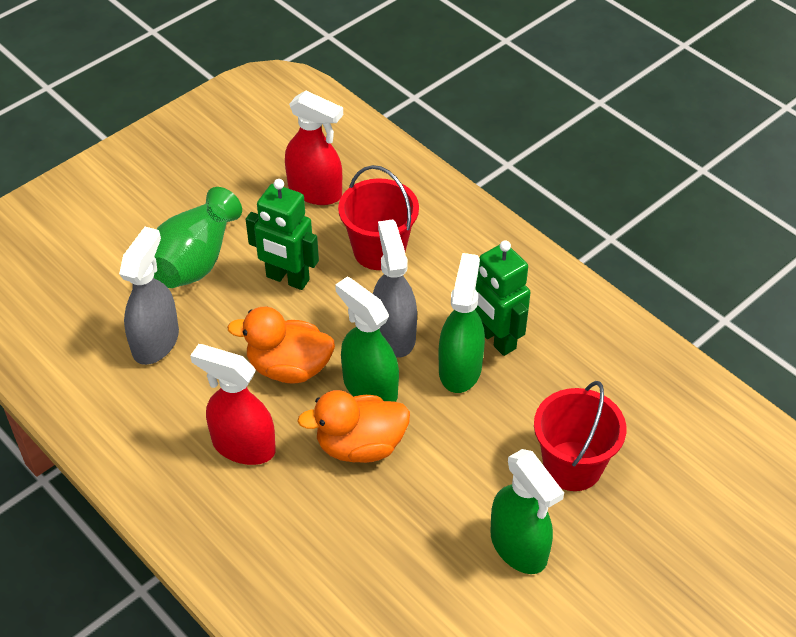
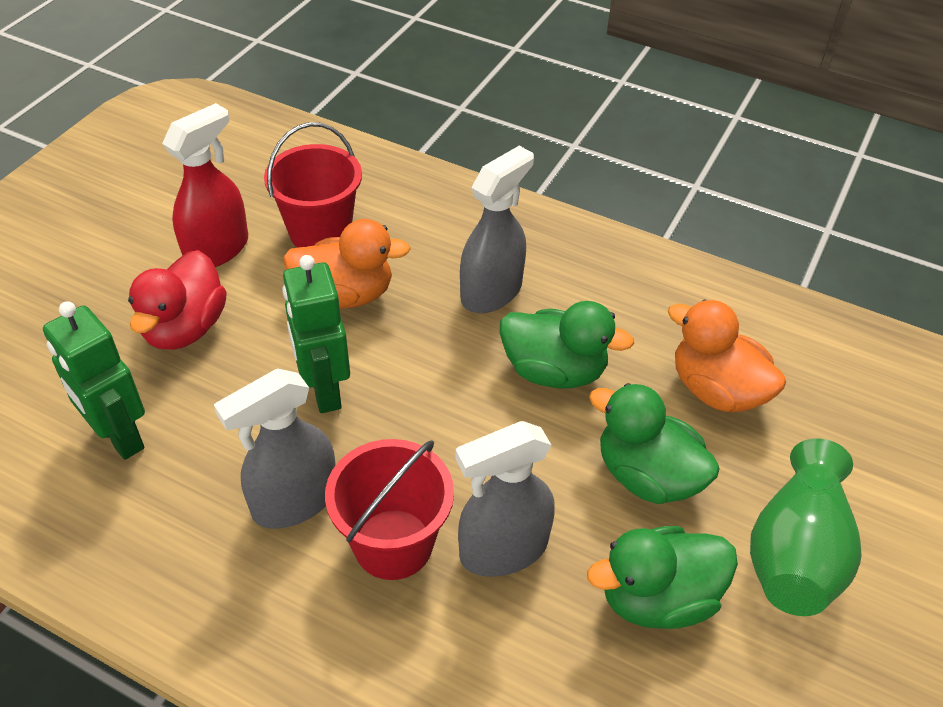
green duck: none = 0 -> [499,301,634,388] [587,526,738,629] [589,383,720,504] = 3
green spray bottle: [335,277,399,402] [438,253,485,393] [490,449,564,574] = 3 -> none = 0
grey spray bottle: [119,227,179,365] [373,219,417,358] = 2 -> [214,369,336,529] [456,421,555,577] [460,146,534,313] = 3
red duck: none = 0 -> [128,250,227,350] = 1
red spray bottle: [190,344,276,465] [285,91,343,205] = 2 -> [162,103,248,267] = 1

